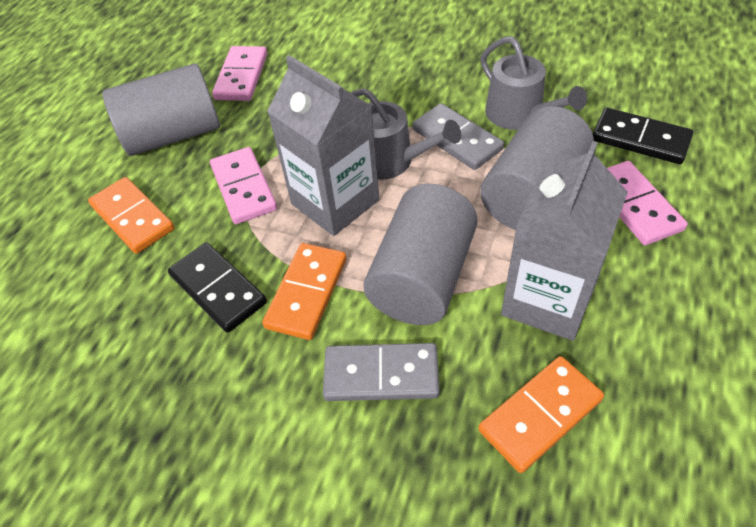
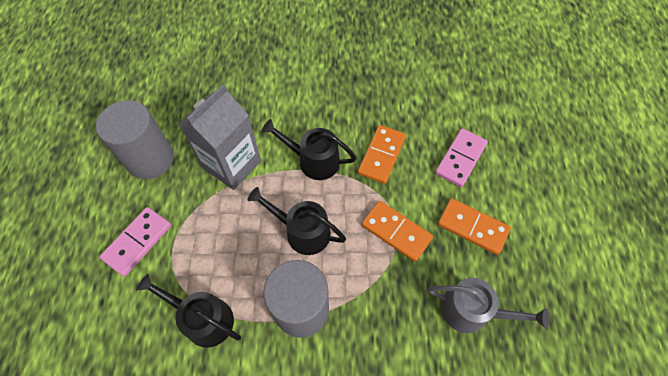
black domino: [168,242,267,333] [593,108,693,164] = 2 -> none = 0
black watering can: none = 0 -> [136,274,241,348] [247,187,346,255] [262,119,356,180] = 3
grey carton: [267,55,379,236] [501,141,628,341] = 2 -> [179,84,261,190] = 1
grey cylinder: [103,63,220,156] [363,184,478,325] [480,106,594,230] = 3 -> [96,100,174,179] [263,260,329,338] = 2
grey domino: [323,343,440,401] [412,103,504,170] = 2 -> none = 0
grey watering can: [351,88,461,180] [481,36,587,130] = 2 -> [428,278,549,333] = 1
pink domino: [210,147,277,224] [212,46,267,101] [607,161,688,245] = 3 -> [100,207,171,276] [435,128,488,187] = 2

